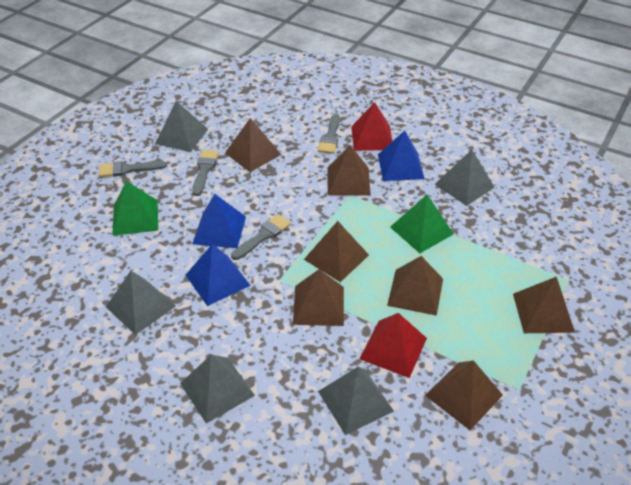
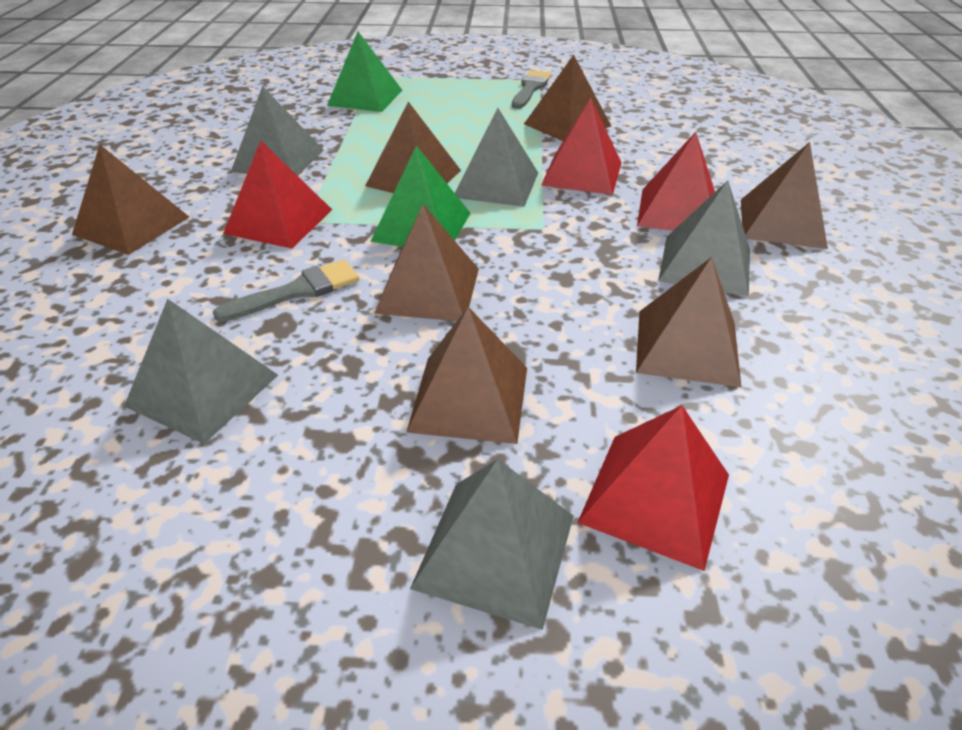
blue pyramid: [186,244,251,306] [192,194,246,248] [378,131,425,181] = 3 -> none = 0
grey brush: [99,161,167,177] [192,150,219,196] [231,214,291,260] [318,113,340,154] = 4 -> [213,260,359,322] [512,70,552,109] = 2
red pyramid: [351,102,392,151] [360,313,427,378] = 2 -> [223,141,332,249] [541,98,622,195] [577,405,729,571] [637,132,715,231] = 4

